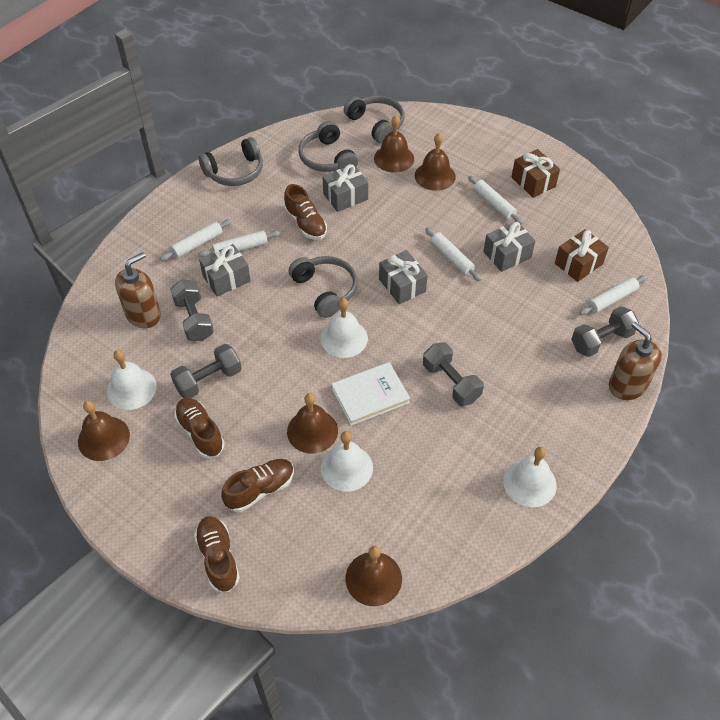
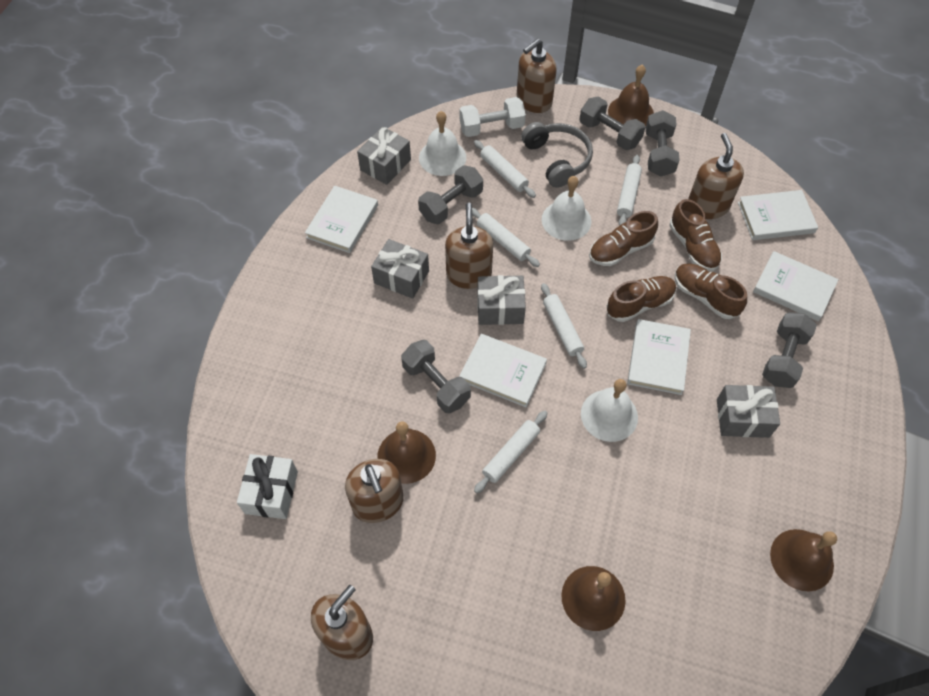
brown bell: [78,401,130,461] [287,393,338,454] [345,546,402,606] [374,115,414,173] [415,133,456,191] = 5 -> [377,421,436,484] [561,566,626,631] [608,65,654,127] [770,529,837,591] = 4
brown gift: [512,149,560,198] [555,229,609,282] = 2 -> none = 0
brown soap dispenser: [115,252,161,328] [609,322,662,400] = 2 -> [311,585,373,660] [345,459,404,523] [445,203,493,289] [517,39,557,113] [688,133,744,219] = 5
grey dumbbell: [170,280,214,341] [170,344,242,398] [423,342,484,406] [571,306,639,357] = 4 -> [401,340,471,414] [418,165,483,224] [579,97,645,150] [646,110,680,176] [762,312,817,388] = 5
grey headphones: [199,137,263,186] [289,256,358,318] [298,121,358,172] [344,95,405,144] = 4 -> [521,122,593,188] = 1
white bell: [107,350,157,410] [320,298,368,358] [321,431,373,492] [503,447,557,507] = 4 -> [419,111,466,176] [542,176,591,241] [581,379,638,442] = 3
white book: [331,362,410,426] = 1 -> [305,186,378,253] [459,334,547,407] [627,319,691,395] [738,190,818,240] [753,251,839,321] = 5
white dumbbell: none = 0 -> [459,97,526,137] = 1
white gift: none = 0 -> [237,454,298,519] = 1

